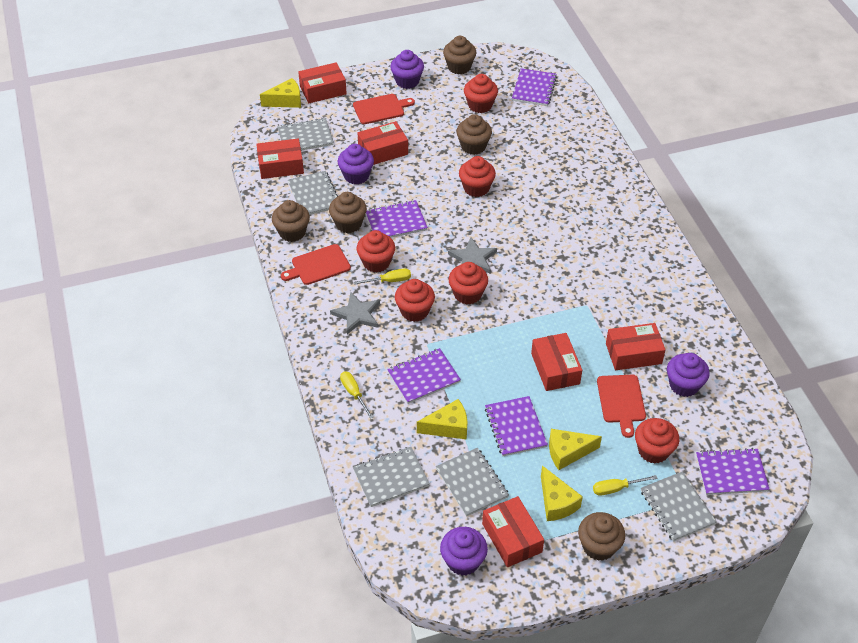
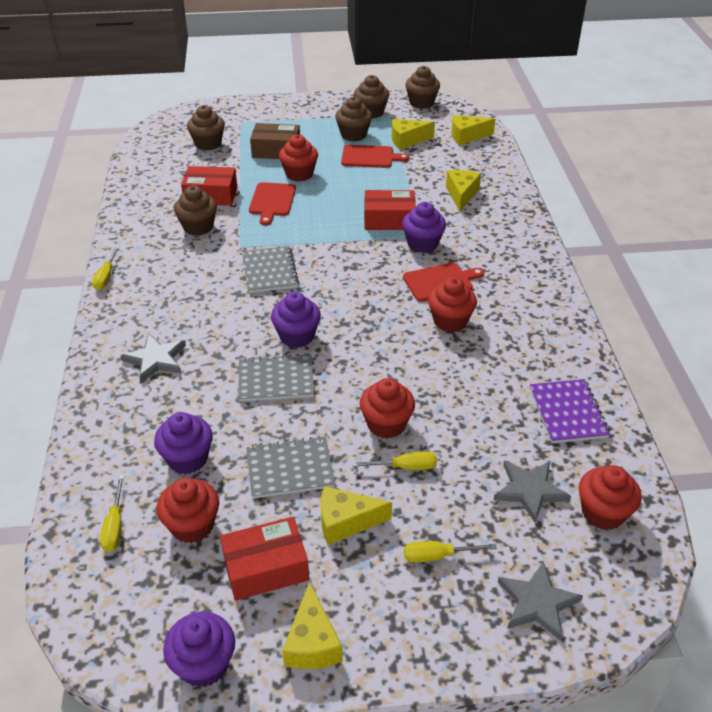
brown box: none = 0 -> [250,123,300,159] = 1
grey notebook: [277,118,334,151] [288,171,338,215] [353,447,430,507] [436,448,509,517] [641,471,717,541] = 5 -> [238,353,314,402] [242,246,299,293] [246,436,335,499] = 3
grey star: [330,292,380,334] [448,237,497,274] = 2 -> [121,334,186,383] [494,460,571,523] [498,561,583,641] = 3
purple notebook: [366,200,428,238] [387,348,461,404] [485,396,548,456] [512,68,557,106] [696,448,770,495] = 5 -> [530,379,610,443] = 1
red box: [256,139,304,179] [298,63,347,103] [358,121,408,165] [482,496,544,567] [531,333,582,391] [606,323,666,370] = 6 -> [181,166,237,206] [220,517,309,601] [364,190,416,230] = 3
red cupcake: [356,230,395,273] [395,279,435,322] [449,262,488,305] [459,156,496,197] [464,74,498,113] [635,418,679,464] = 6 -> [157,478,219,543] [279,134,318,182] [360,378,415,439] [428,277,477,332] [579,465,642,530] = 5
yellow cheese: [260,78,301,108] [417,399,467,439] [541,465,583,521] [549,429,602,470] = 4 -> [282,581,343,669] [321,486,392,545] [392,119,435,150] [446,170,481,212] [451,115,495,145] = 5
yellow screwdriver: [340,371,374,419] [354,268,411,285] [593,475,658,496] = 3 -> [92,246,120,290] [100,475,124,552] [352,451,437,470] [404,541,497,562] = 4

